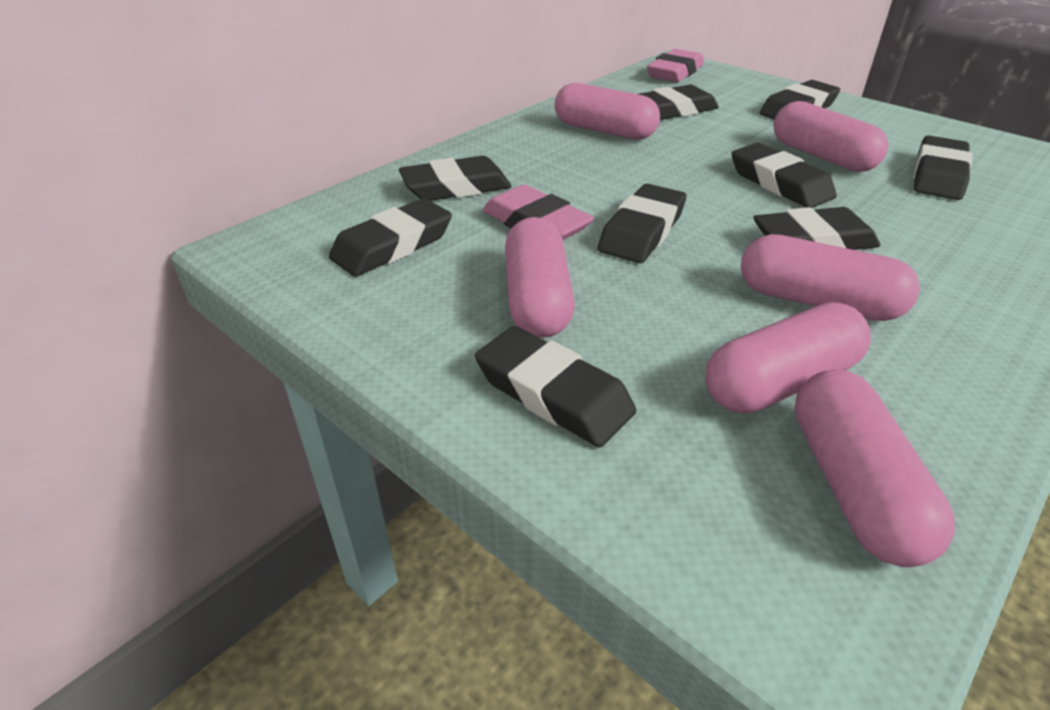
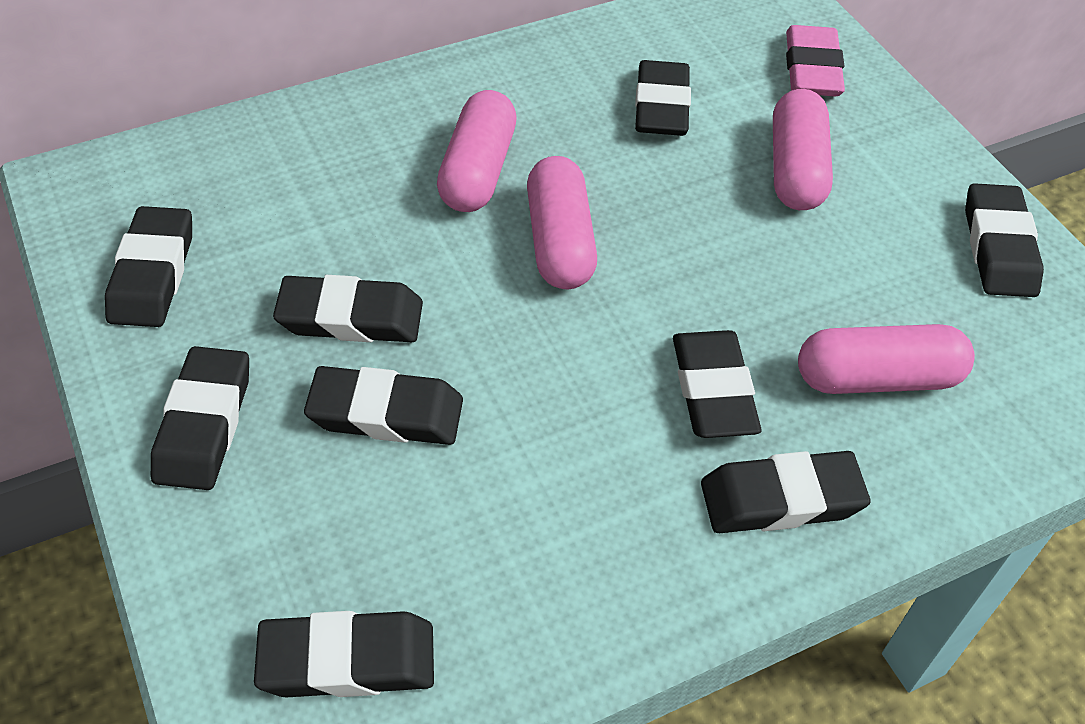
pink capsule: [505,217,575,338] [555,83,660,140] [705,302,871,413] [741,234,920,321] [773,101,888,172] [794,369,955,567] = 6 -> [437,90,517,212] [527,156,597,290] [773,89,833,210] [798,324,975,394] = 4
pink eraser: [482,184,594,240] [647,49,704,82] = 2 -> [786,25,845,96] = 1

